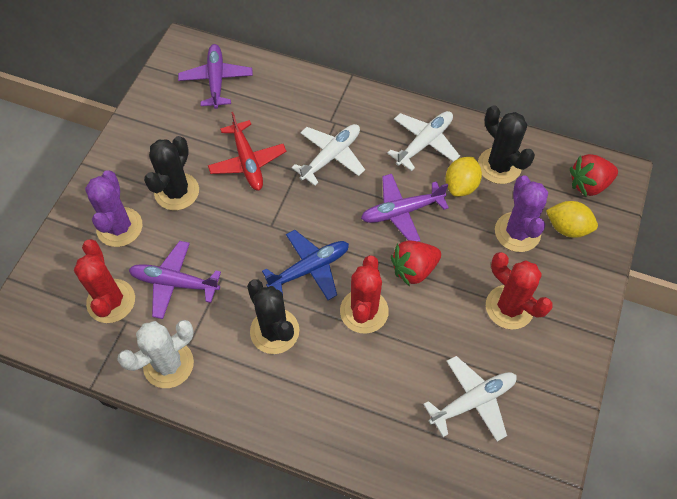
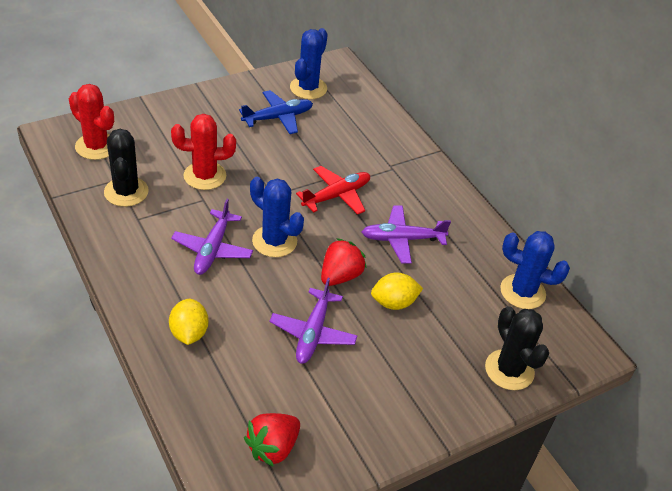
black cactus: [144,136,199,210] [247,279,299,354] [478,105,535,184] = 3 -> [104,129,149,207] [485,306,549,390] = 2
blue cactus: none = 0 -> [250,177,304,257] [290,28,328,99] [500,231,570,309] = 3
purple cactus: [85,170,143,247] [495,175,548,252] = 2 -> none = 0
red cactus: [74,239,135,323] [340,255,389,334] [486,252,553,329] = 3 -> [69,84,114,160] [171,114,236,190] = 2
white cactus: [117,320,194,388] = 1 -> none = 0
white plane: [291,124,365,186] [387,111,460,171] [423,356,517,441] = 3 -> none = 0

